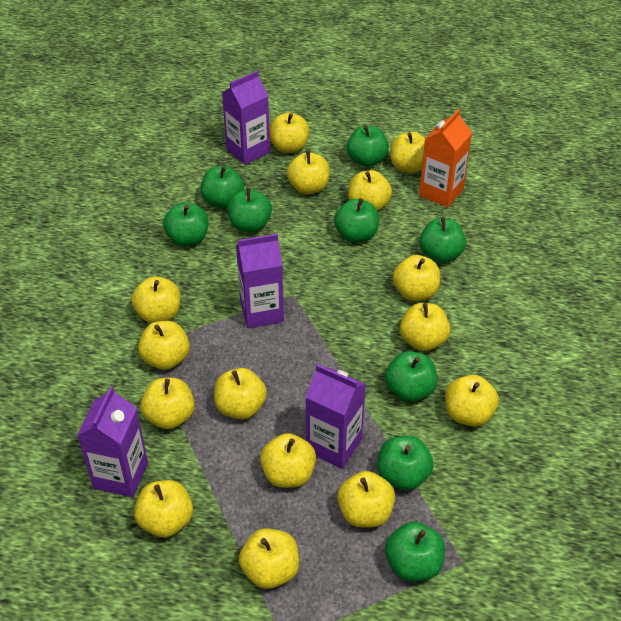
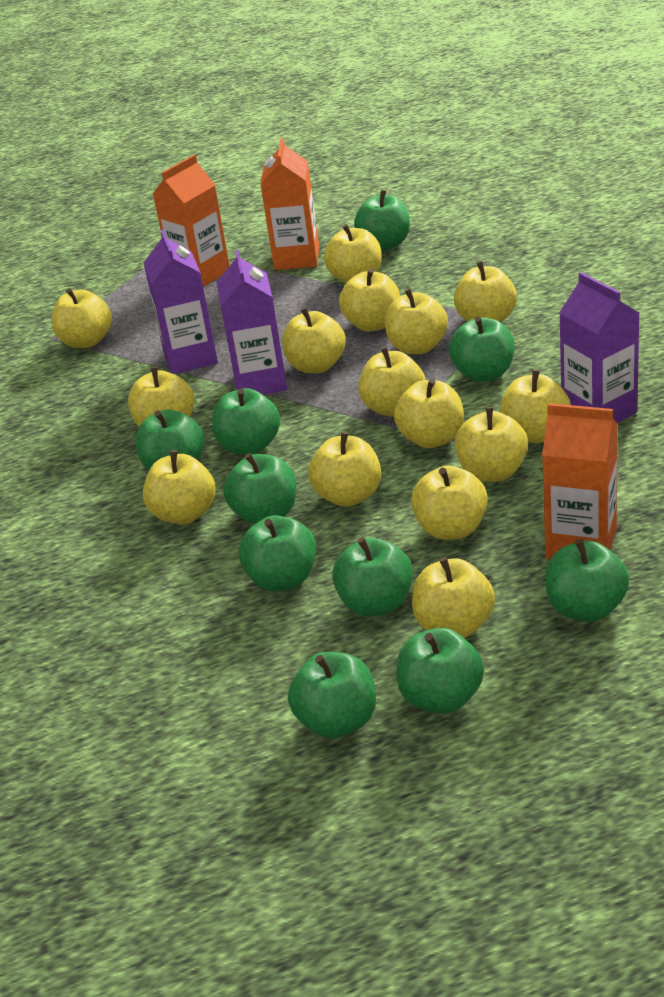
green apple: [163,202,209,246] [200,166,244,209] [227,187,272,232] [334,198,379,243] [347,125,389,167] [378,436,434,490] [385,351,437,402] [385,522,445,582] [419,217,466,263] = 9 -> [135,410,204,470] [212,388,280,455] [223,453,296,525] [239,515,316,591] [288,652,376,738] [332,538,413,616] [354,190,410,250] [396,628,484,714] [449,316,515,382] [545,539,629,622] = 10
orange carton: [419,109,472,208] = 1 -> [153,155,230,287] [260,137,319,270] [542,403,618,559] = 3
purple carton: [77,386,148,497] [222,71,270,165] [236,234,284,328] [306,364,366,469] = 4 -> [144,230,218,374] [216,249,287,395] [559,272,639,423] = 3

